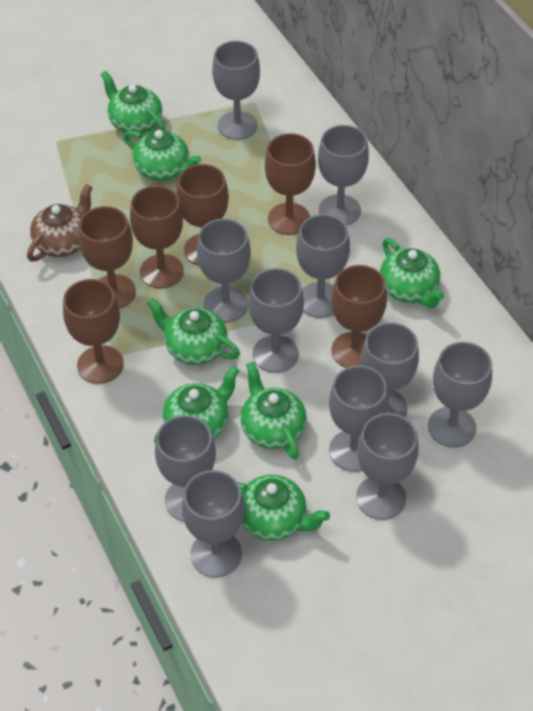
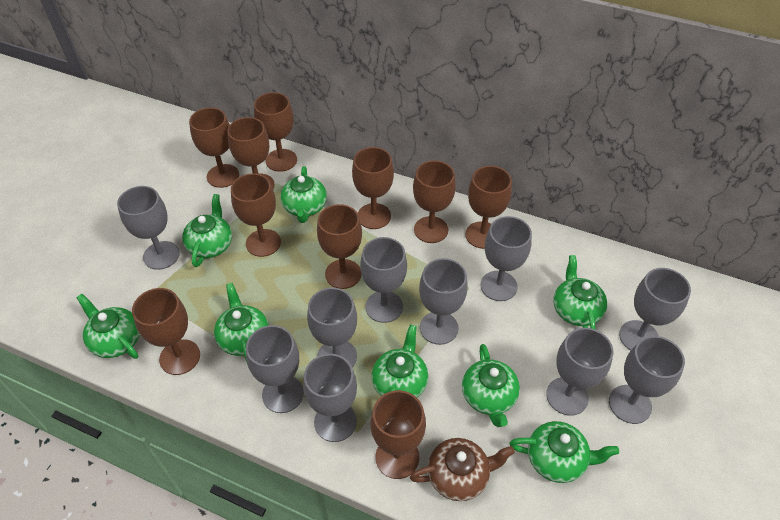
brown goblet: [63,279,124,384] [79,206,136,309] [130,185,184,288] [176,164,229,266] [265,133,316,235] [331,265,387,368] = 6 -> [132,288,200,375] [189,108,239,188] [227,117,275,189] [231,173,281,257] [254,92,297,172] [317,204,362,289] [352,147,394,229] [370,390,426,479] [413,160,456,243] [465,166,512,249] = 10
green teapot: [101,71,165,133] [124,130,202,180] [147,298,240,365] [154,366,239,443] [237,475,330,541] [240,361,307,459] [380,238,444,308] = 7 -> [76,294,140,359] [182,194,232,267] [214,283,269,365] [280,166,327,223] [372,325,428,398] [462,344,520,427] [509,421,619,483] [553,255,607,330] = 8
grey goblet: [155,415,216,521] [182,470,245,578] [197,219,251,322] [212,41,260,140] [248,268,304,373] [296,214,350,318] [318,125,369,226] [329,365,388,472] [356,413,419,520] [361,322,419,417] [428,342,492,448] = 11 -> [117,186,180,270] [246,325,304,413] [303,354,357,442] [307,288,357,368] [360,237,407,323] [419,258,468,345] [481,216,532,301] [546,328,614,416] [609,336,685,424] [619,268,691,351] = 10

